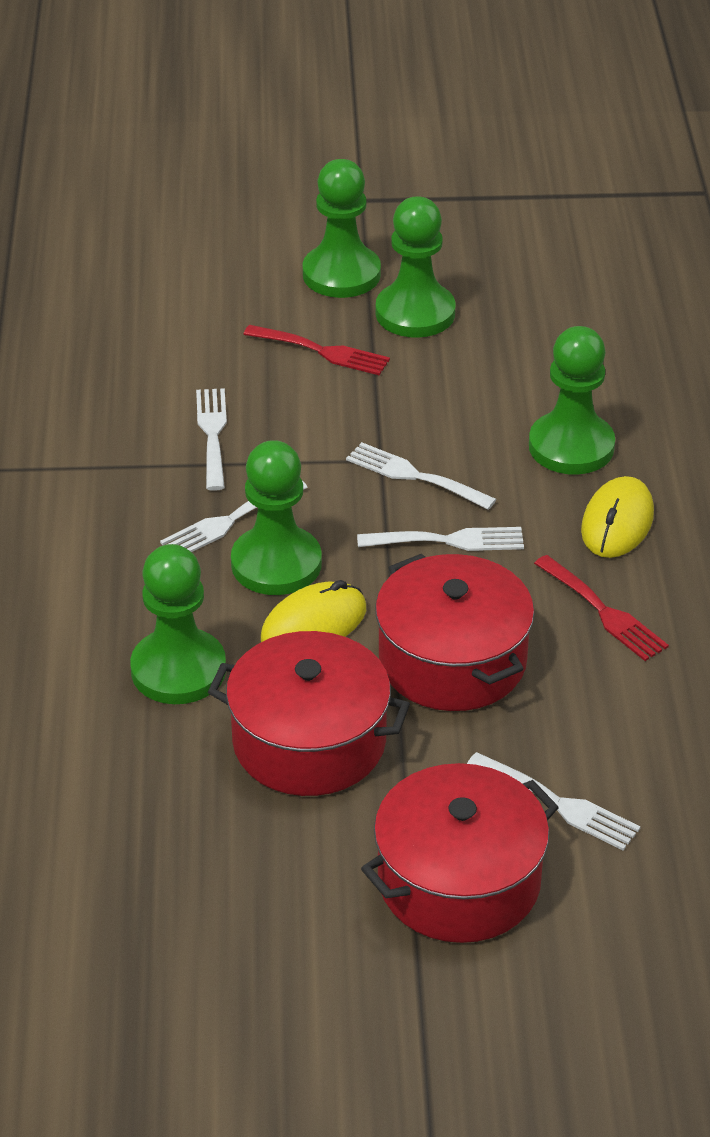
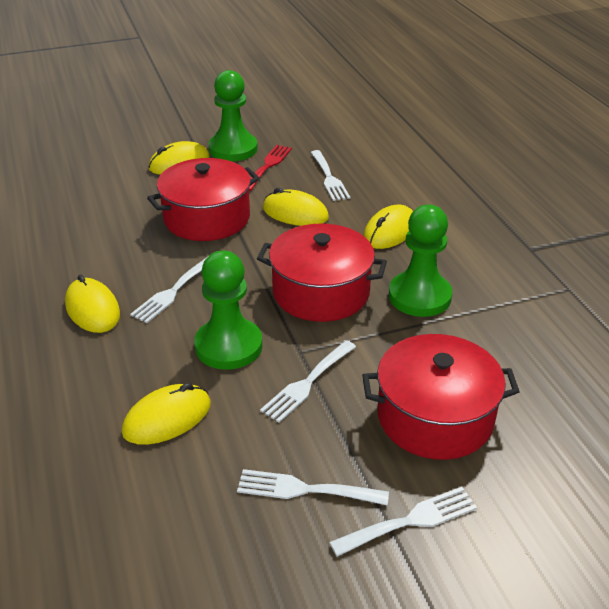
green pawn: [130,544,226,704] [231,440,322,595] [303,159,381,298] [376,196,456,338] [529,326,615,475] = 5 -> [194,250,262,370] [209,70,258,161] [389,205,452,317] = 3
red fork: [243,325,390,376] [534,555,669,661] = 2 -> [249,145,292,191] = 1
yellow mouse: [261,580,366,642] [581,476,654,558] = 2 -> [65,275,120,333] [122,383,211,445] [148,141,210,174] [263,188,329,226] [363,205,413,249] = 5

